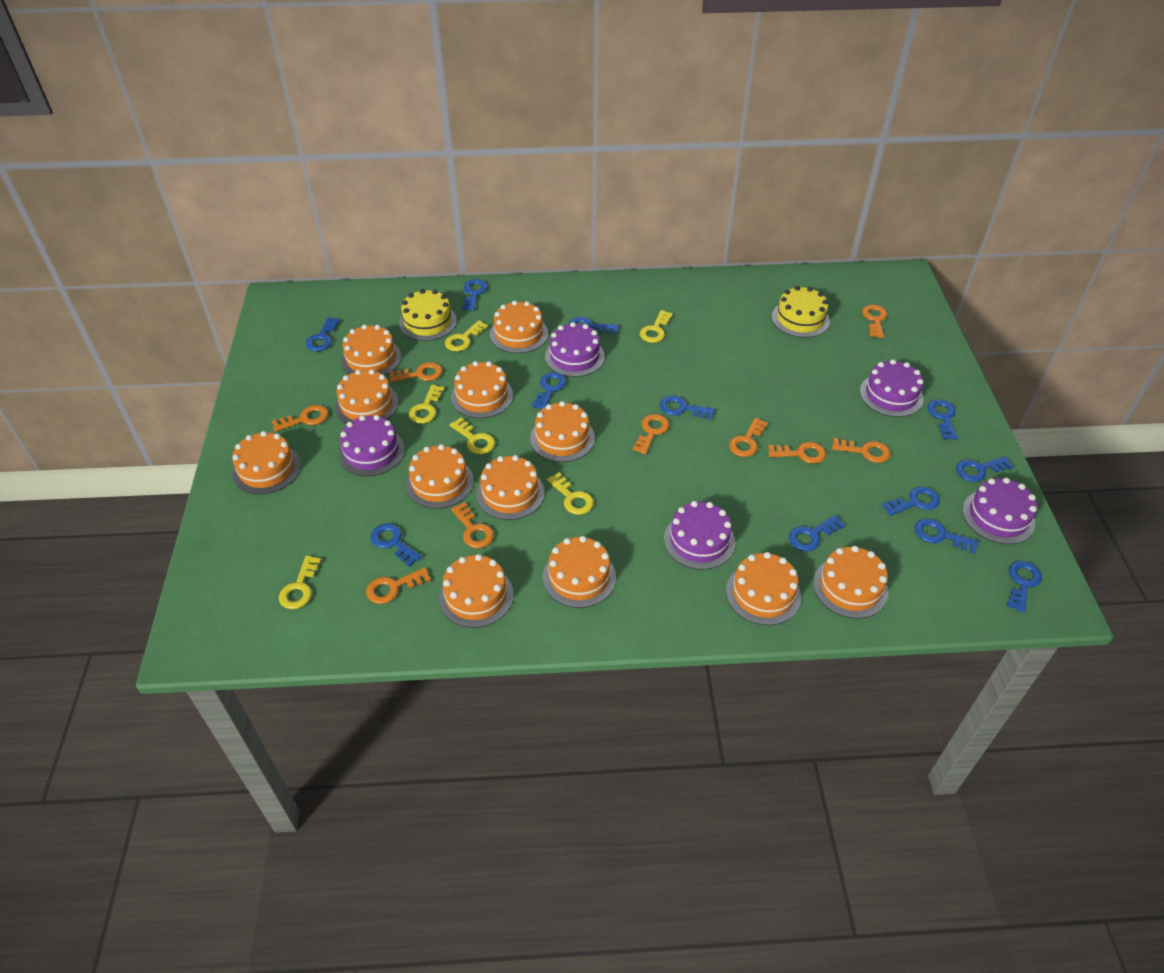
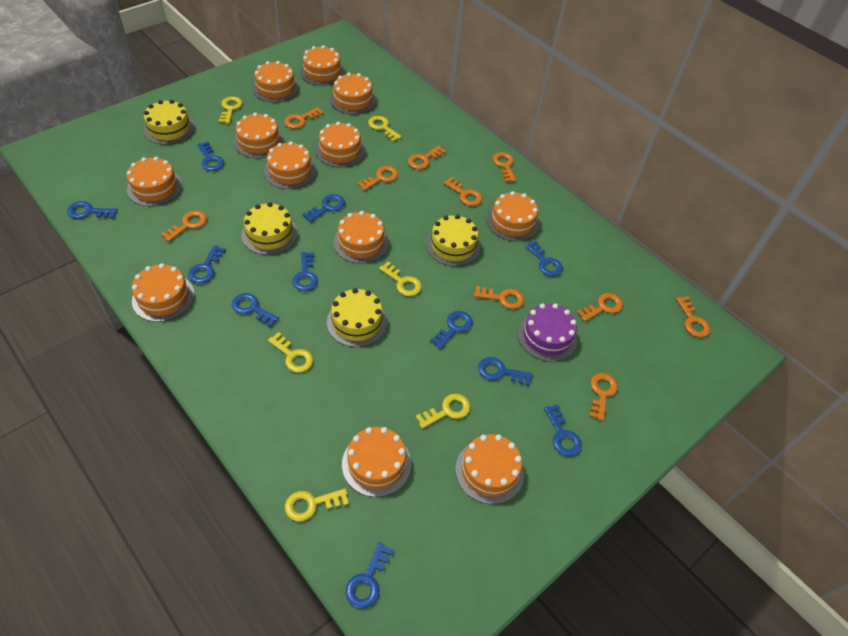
blue key: [306,317,340,351] [370,523,422,567] [462,279,488,310] [532,372,567,409] [569,317,619,335] [660,396,715,420] [789,515,845,551] [882,486,940,516] [915,519,979,554] [927,399,958,440] [956,456,1014,482] [1007,561,1042,613] = 12 -> [67,201,118,219] [188,245,226,284] [197,141,224,171] [232,293,279,327] [292,252,318,291] [302,194,345,222] [345,542,393,609] [430,311,473,349] [478,357,533,386] [525,241,563,277] [544,404,582,457] = 11
orange key: [272,405,328,432] [366,567,431,604] [389,362,442,382] [451,502,494,548] [632,414,669,454] [729,418,768,457] [768,442,826,464] [832,438,891,463] [862,305,888,338] = 9 -> [161,211,207,242] [284,107,324,129] [357,166,398,191] [408,146,446,169] [444,177,482,206] [474,286,524,309] [493,152,516,182] [577,293,623,322] [589,373,618,421] [676,296,710,338] = 10
purple cake: [338,415,405,476] [545,322,605,377] [664,501,735,570] [860,359,923,417] [962,478,1037,544] = 5 -> [518,303,577,362] = 1
yellow cake: [399,289,457,341] [772,286,830,338] = 2 -> [144,100,195,145] [241,202,298,255] [327,288,387,347] [426,214,481,267] = 4

